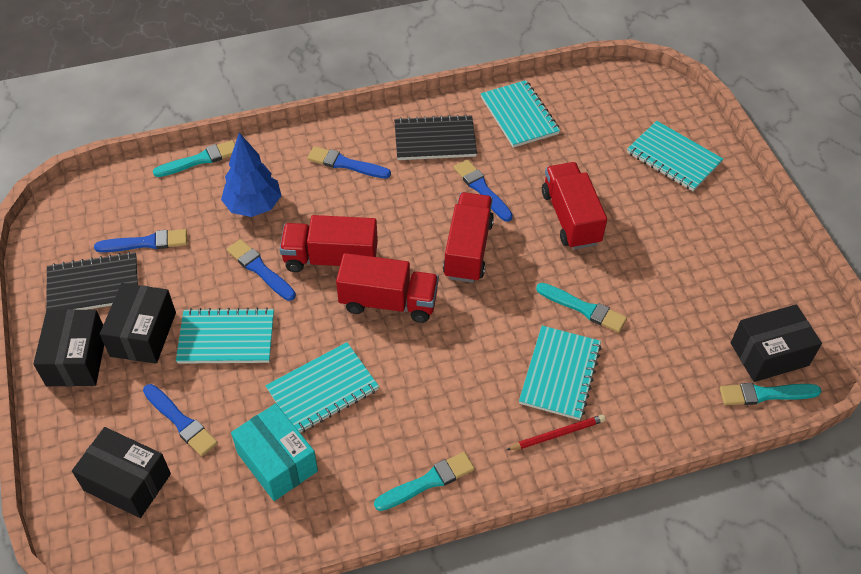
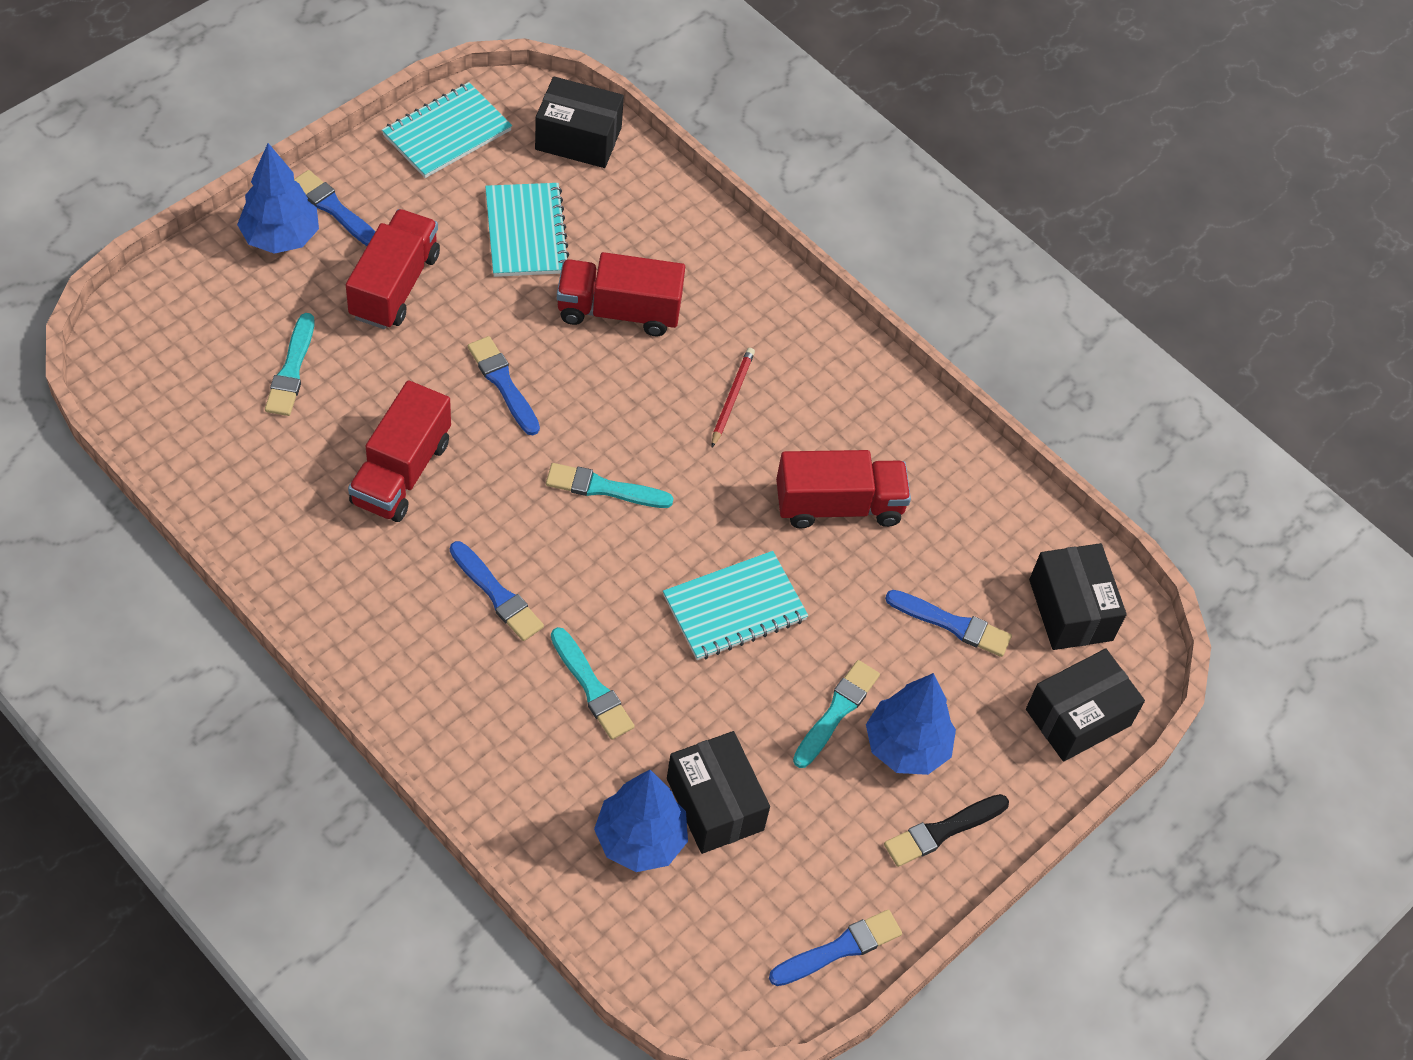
black brush: none = 0 -> [884,794,1009,867] = 1
black notebook: [46,252,138,311] [394,114,477,160] = 2 -> none = 0
blue tree: [221,133,282,217] = 1 -> [237,143,319,254] [594,770,688,872] [866,673,956,775] = 3
turquoise box: [231,403,318,501] = 1 -> none = 0
turquoise notebook: [176,307,274,364] [266,342,379,433] [481,80,560,148] [519,326,602,420] [627,121,723,191] = 5 -> [382,82,512,178] [485,183,569,277] [663,551,808,660] = 3

